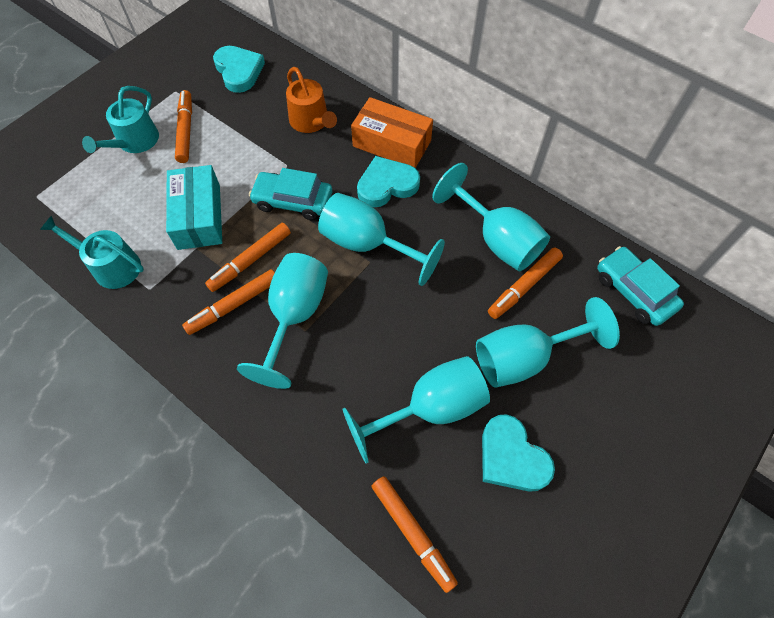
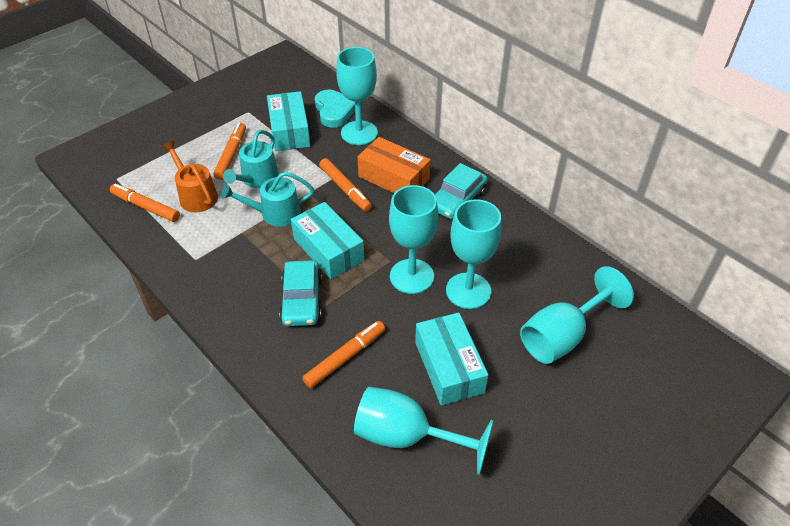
orange marker: [175,90,192,163] [182,269,275,335] [205,223,291,292] [371,476,458,593] [488,248,563,319] = 5 -> [110,184,180,222] [213,123,246,180] [302,321,385,388] [319,158,372,212] = 4
turquoise box: [166,165,222,250] = 1 -> [267,91,310,151] [291,202,364,279] [415,312,488,406] = 3
turquoise heart: [213,46,265,93] [357,156,420,207] [482,414,555,492] = 3 -> [315,90,355,128] = 1

